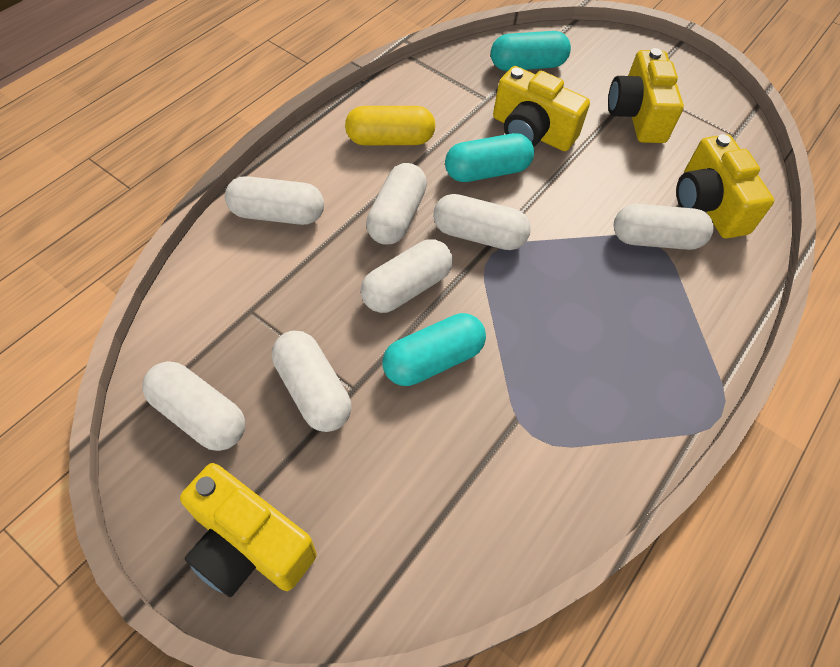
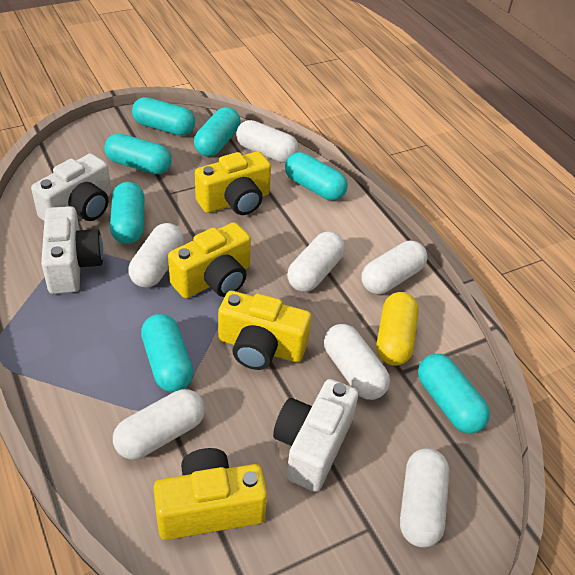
turquoise capsule: [383,313,486,386] [445,133,534,182] [491,31,571,71] = 3 -> [104,133,172,174] [110,182,144,244] [132,97,195,136] [141,314,193,392] [194,107,240,157] [285,152,348,201] [418,354,490,433] = 7
white camera: none = 0 -> [31,153,111,221] [41,206,103,294] [273,379,358,492] = 3

